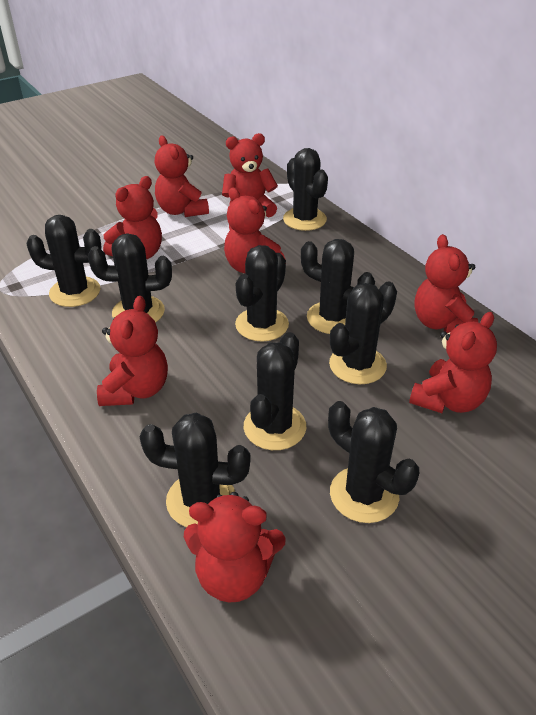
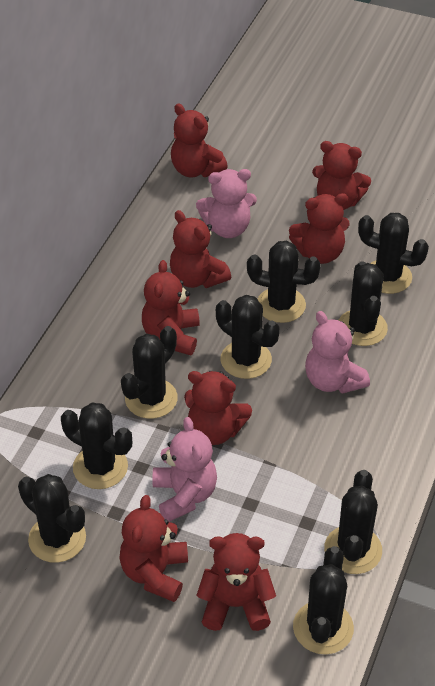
pink teddy bear: none = 0 -> [153,417,217,522] [196,169,257,238] [305,311,370,394] = 3

